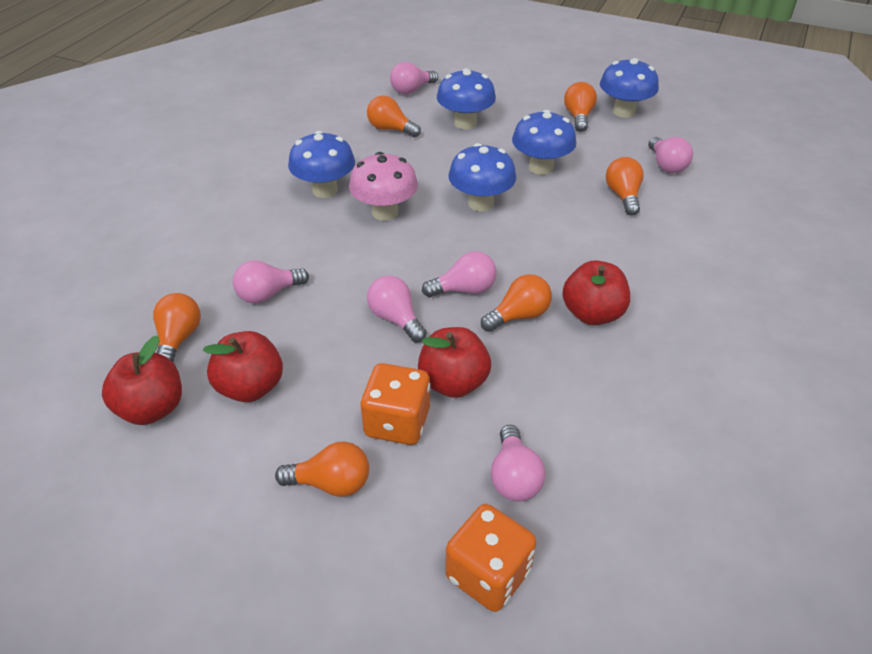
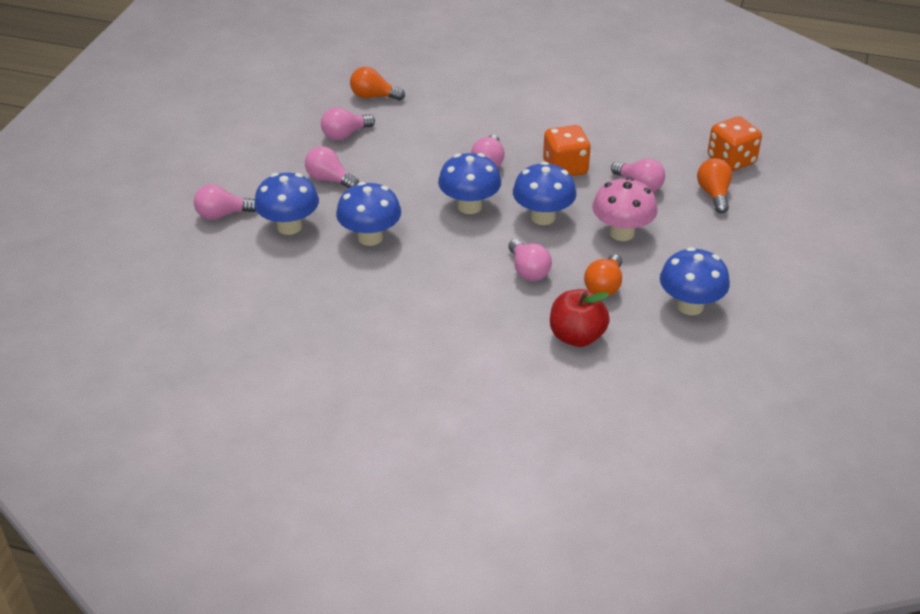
orange light bulb: [153,293,201,362] [275,441,369,497] [367,95,421,137] [481,274,552,332] [564,82,597,132] [606,157,644,216] = 6 -> [350,67,405,101] [584,254,622,296] [697,158,732,213] = 3
red apple: [102,336,182,425] [203,331,283,402] [418,327,491,398] [562,260,630,325] = 4 -> [550,289,610,347] = 1

